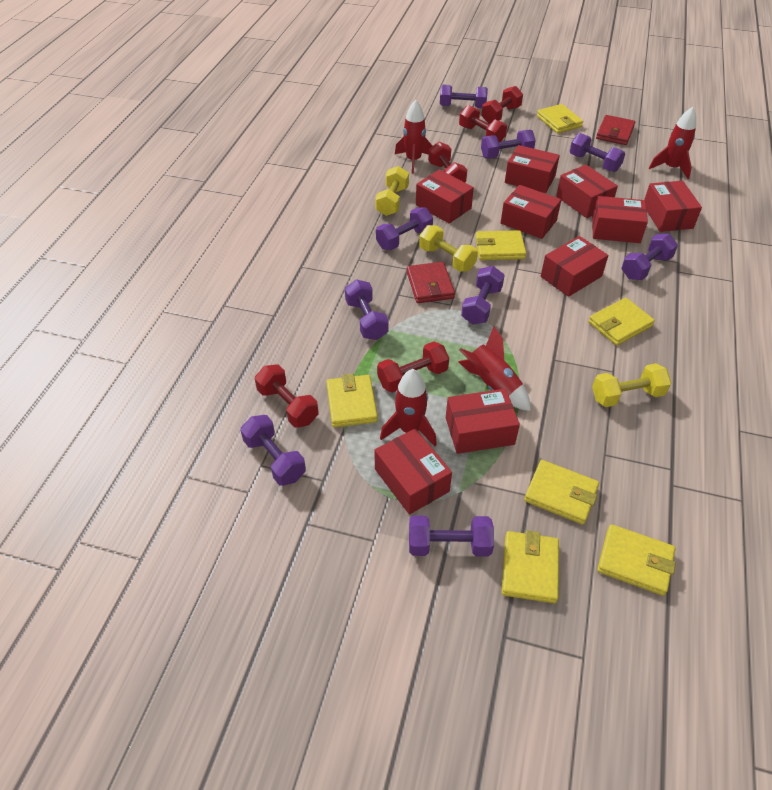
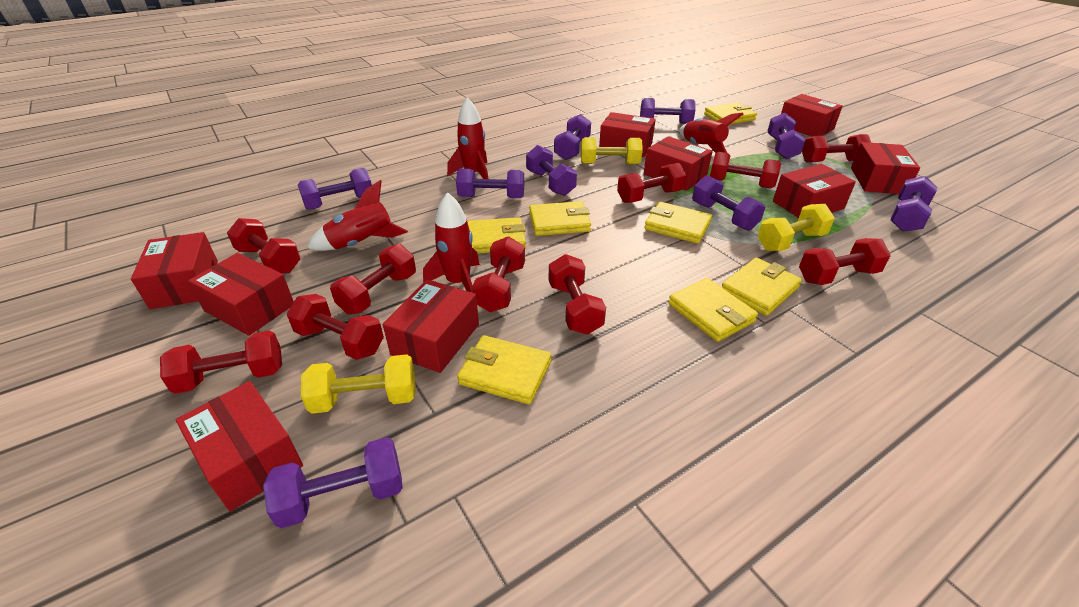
red dumbbell: [255,364,319,428] [377,341,449,393] [428,142,467,182] [459,105,507,142] [481,86,523,124] = 5 -> [160,331,282,394] [227,218,301,273] [287,294,384,360] [330,244,416,314] [472,236,525,312] [549,254,606,335] [617,163,687,203] [710,152,781,189] [799,238,891,285] [802,134,871,163] = 10
red wallet: [407,262,455,303] [596,115,635,145] = 2 -> none = 0

